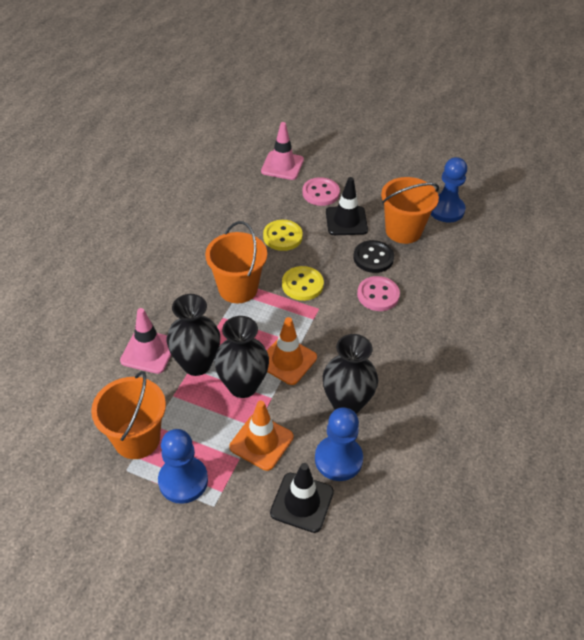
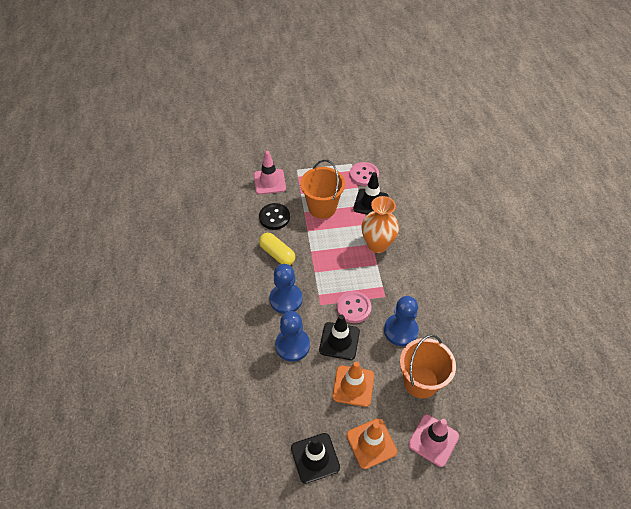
black traffic cone: [270,463,334,533] [326,177,368,235] = 2 -> [291,433,340,484] [319,314,360,360] [353,172,389,215] = 3
black vase: [167,294,220,376] [214,316,269,398] [323,334,378,414] = 3 -> none = 0
orange bucket: [91,371,166,459] [205,221,267,303] [381,177,439,244] = 3 -> [300,160,345,219] [400,334,456,399] = 2
orange vase: none = 0 -> [362,196,399,253] = 1
yellow button: [263,220,303,251] [282,266,324,301] = 2 -> none = 0
yellow capsule: none = 0 -> [259,233,295,265] = 1

